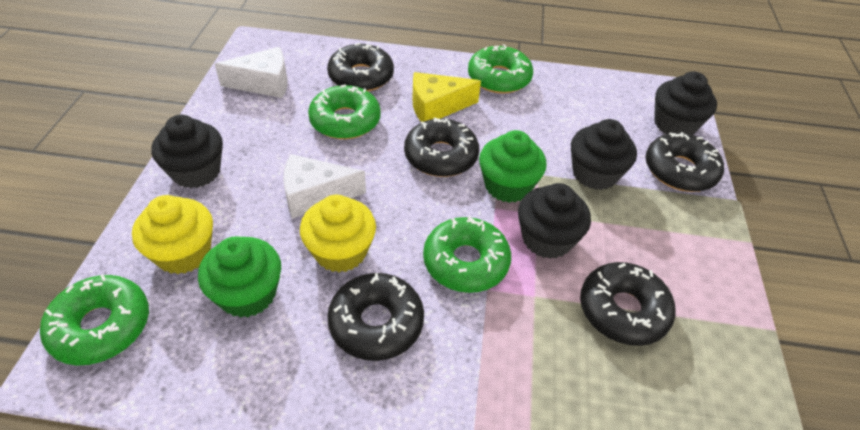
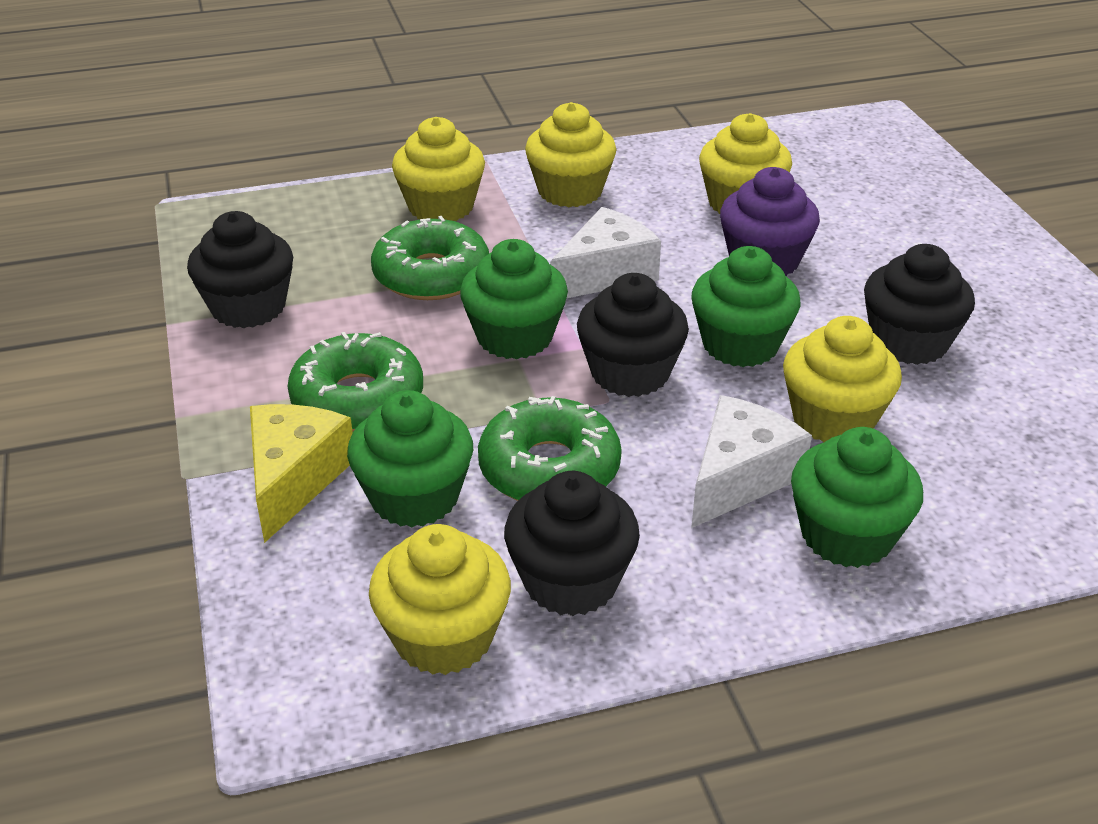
black donut: [327,43,394,91] [327,273,424,361] [404,117,479,177] [580,262,675,346] [645,132,724,192] = 5 -> none = 0
green cupcake: [198,236,281,318] [479,130,546,203] = 2 -> [347,390,473,528] [460,239,568,359] [691,246,801,367] [791,427,923,568] = 4
green donut: [40,274,149,366] [308,84,381,139] [423,217,511,293] [468,44,533,94] = 4 -> [287,332,423,431] [371,216,489,300] [478,396,622,501] = 3
purple cupcake: none = 0 -> [720,167,820,276] = 1
yellow cupcake: [132,195,213,274] [300,195,376,272] = 2 -> [369,524,511,675] [392,117,485,221] [525,102,617,207] [699,113,792,214] [783,316,902,442] = 5

